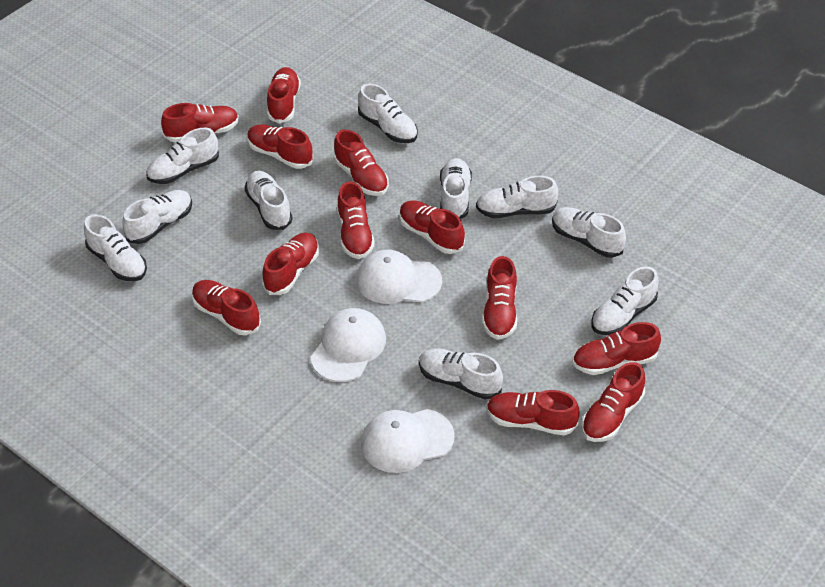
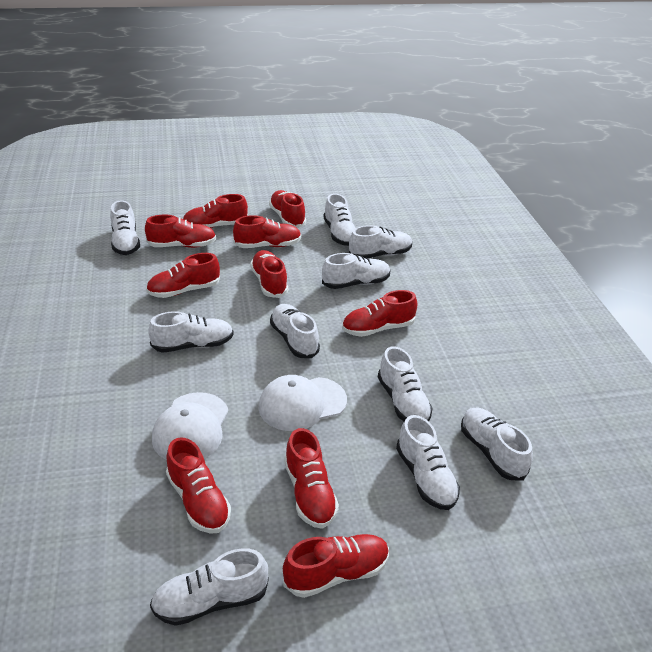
red shoe: [161,103,239,142] [192,280,261,335] [247,124,313,169] [262,233,319,295] [267,67,301,123] [334,129,389,196] [337,182,375,259] [399,200,465,254] [482,256,517,340] [486,390,580,435] [572,322,661,375] [581,362,645,442] = 12 -> [145,215,216,248] [146,253,220,298] [166,437,231,534] [183,194,248,228] [233,215,301,248] [250,250,288,298] [269,190,306,228] [283,534,389,598] [284,428,339,529] [342,290,417,337] = 10
white cap: [310,308,386,382] [357,250,442,304] [361,409,455,473] = 3 -> [152,392,228,460] [259,375,347,431] = 2

